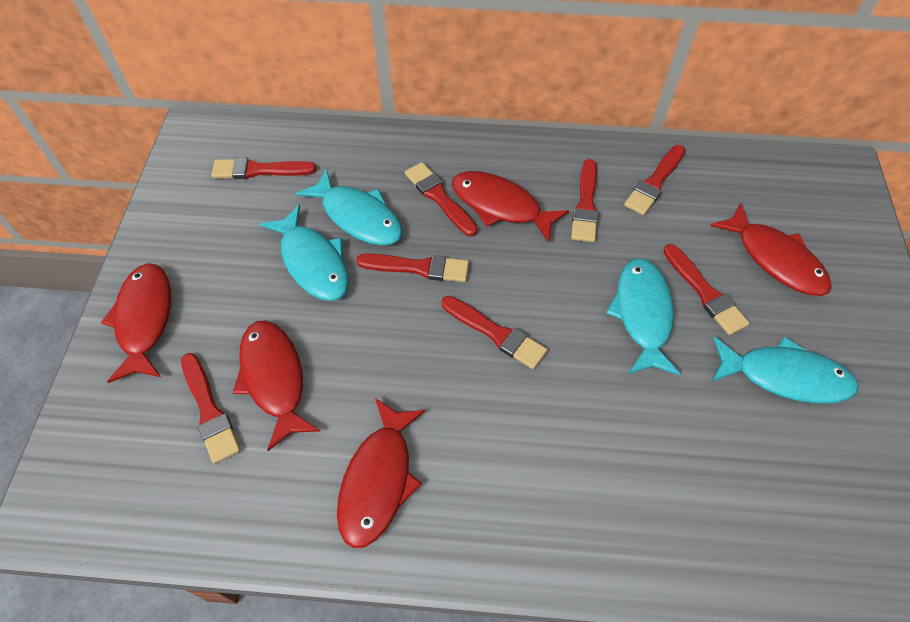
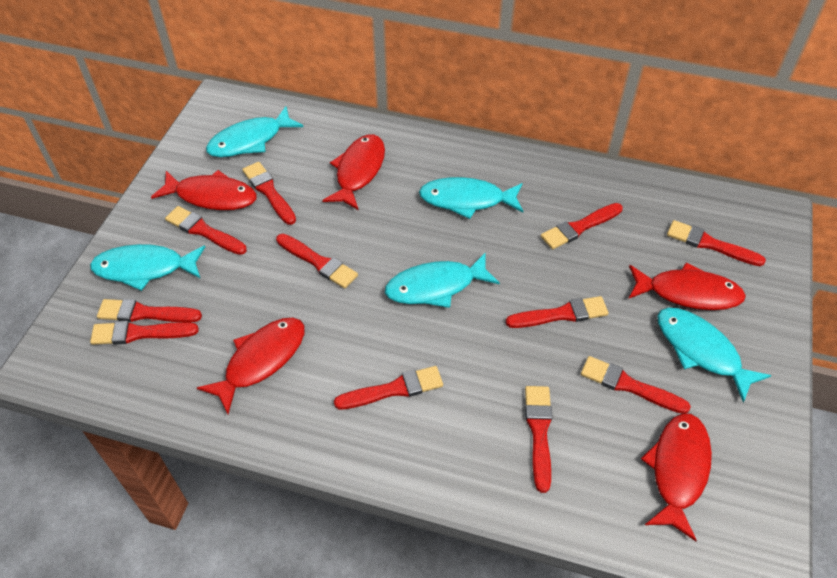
red brush: [181,353,240,464] [211,157,316,179] [356,254,469,282] [405,162,478,237] [441,296,547,369] [571,159,598,242] [624,145,685,215] [663,244,750,335] = 8 -> [90,321,199,345] [97,299,202,322] [165,206,247,255] [242,162,296,225] [276,234,358,289] [334,366,443,410] [506,296,609,328] [525,386,552,493] [541,203,623,249] [581,356,691,413] [667,220,766,266] = 11
turquoise fish: [260,204,349,301] [296,168,402,245] [606,258,680,375] [712,337,859,403] = 4 -> [90,244,205,291] [206,106,303,157] [385,252,500,308] [419,177,523,219] [657,308,771,403] = 5

